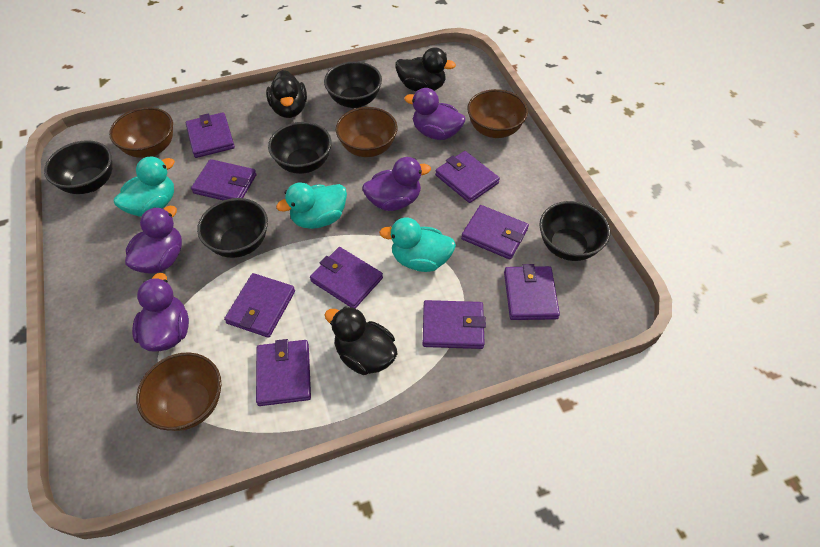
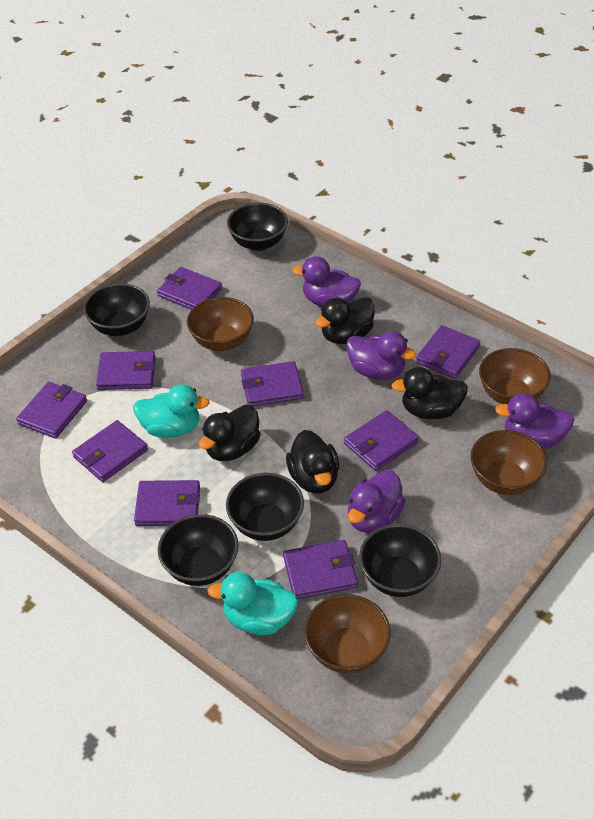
black duck: [266,70,307,118] [325,306,397,375] [395,47,456,91] = 3 -> [199,405,261,461] [286,430,339,493] [315,297,374,344] [392,367,468,419] = 4
turquoise duck: [114,156,175,216] [276,183,347,229] [379,218,456,272] = 3 -> [133,384,210,438] [207,572,299,635] = 2

